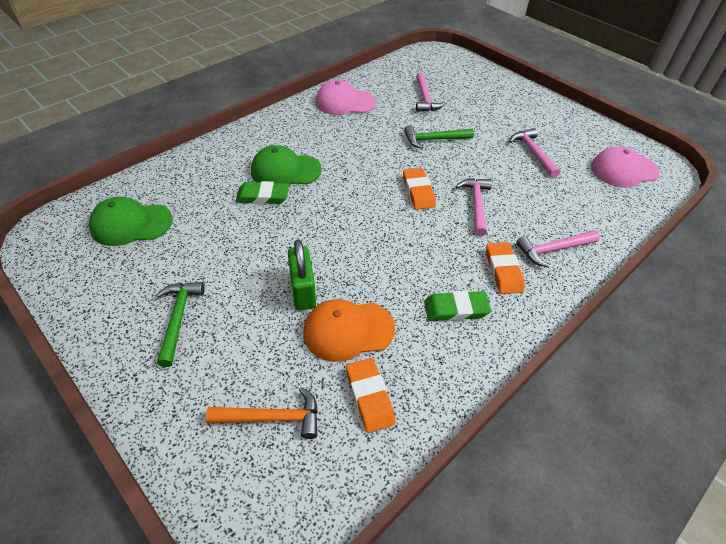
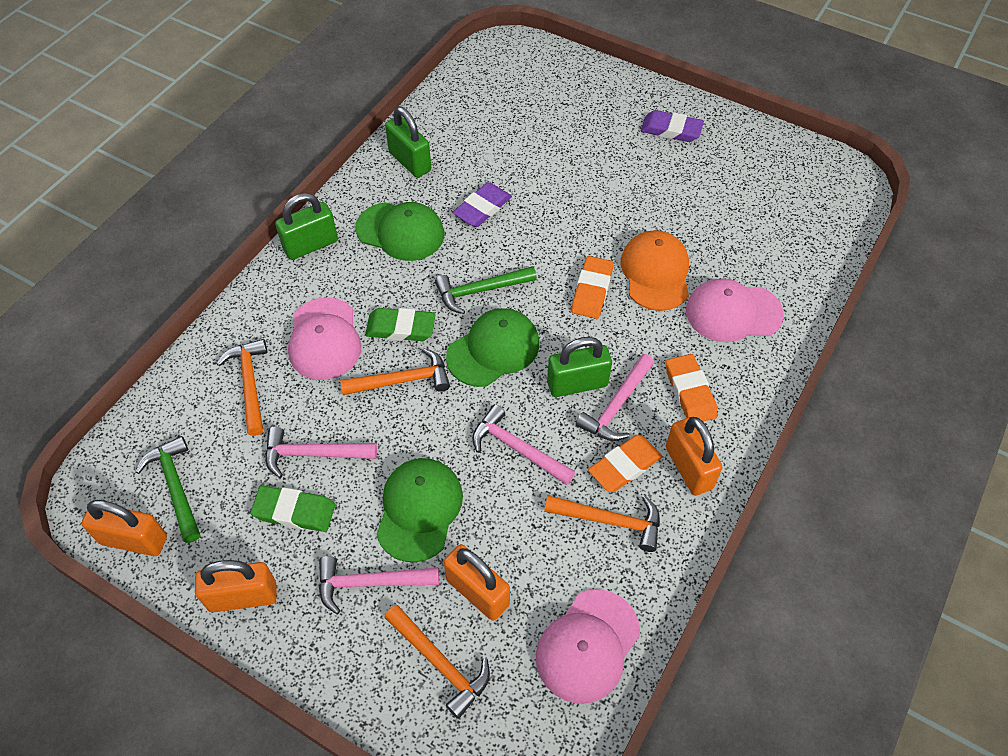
green cap: [89,197,172,246] [251,145,322,185] = 2 -> [355,202,444,261] [376,458,463,562] [446,308,539,387] = 3
green padlock: [288,239,316,311] = 1 -> [275,193,338,260] [385,107,431,178] [547,337,612,397] = 3
orange hammer: [206,387,318,439] = 1 -> [217,339,267,436] [340,348,450,395] [384,605,490,719] [544,495,660,552] = 4
orange padlock: none = 0 -> [82,500,167,556] [195,560,276,612] [444,544,510,621] [666,417,723,496] = 4
pink cap: [315,80,376,115] [591,147,660,188] = 2 -> [288,297,361,380] [536,589,640,704] [686,278,784,342] = 3
purple eraser: none = 0 -> [453,182,512,227] [641,110,704,142] = 2

